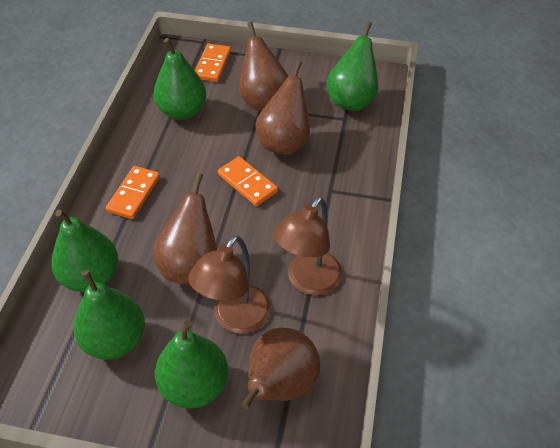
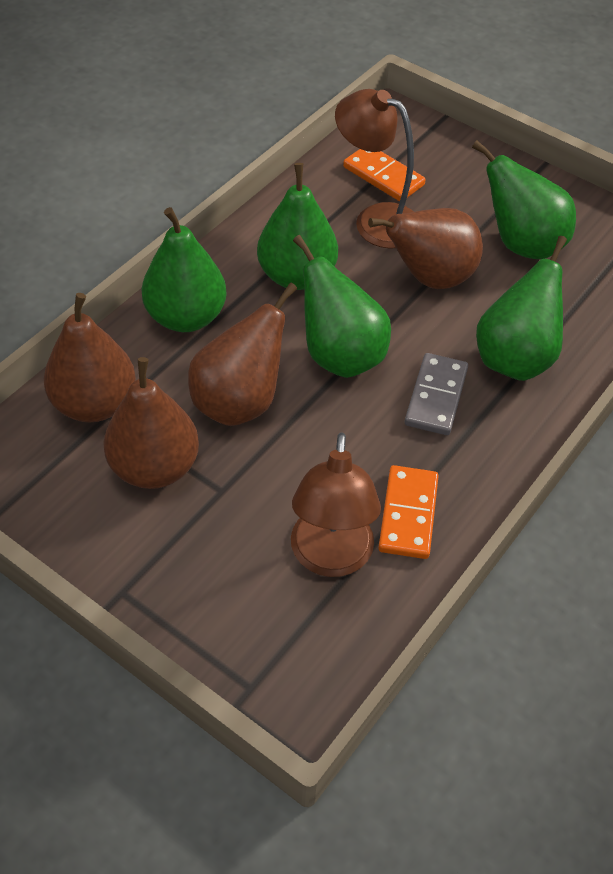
grey domino: none = 0 -> [405,353,468,435] = 1
orange domino: [106,166,160,219] [195,44,231,82] [218,156,278,206] = 3 -> [343,149,426,202] [378,465,439,559] = 2

